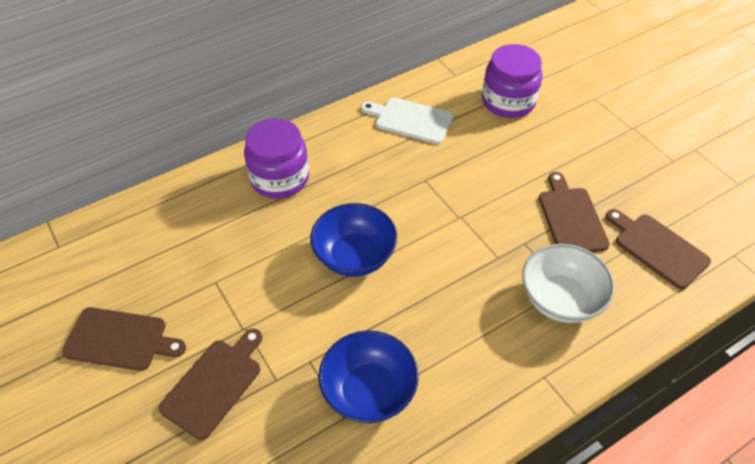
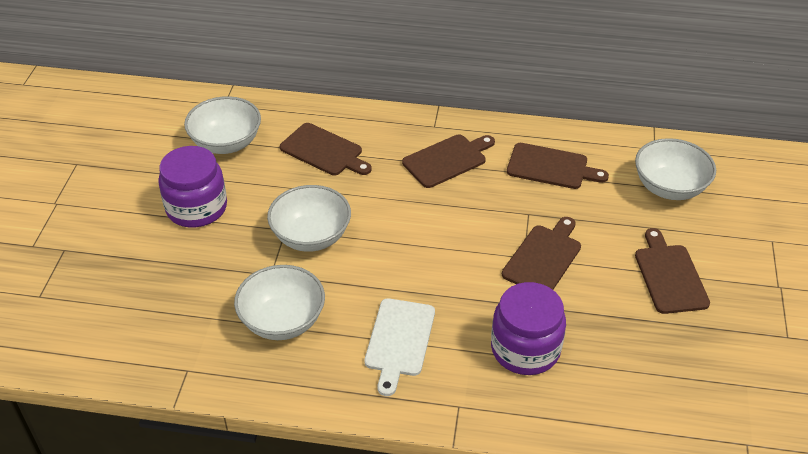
blue bowl: [310,203,397,277] [318,330,419,423] = 2 -> none = 0
brown cutting board: [62,307,186,371] [158,329,262,440] [539,172,610,252] [606,209,711,289] = 4 -> [280,123,372,175] [402,134,495,188] [502,217,581,290] [507,143,609,189] [635,228,710,314] = 5
white bowl: [522,244,615,323] = 1 -> [184,96,261,154] [234,265,325,340] [267,185,351,252] [635,138,716,200] = 4

